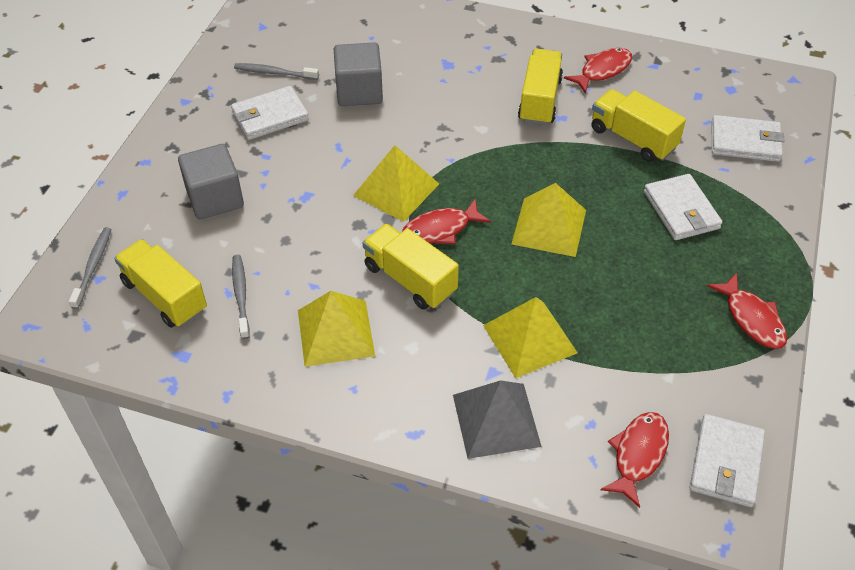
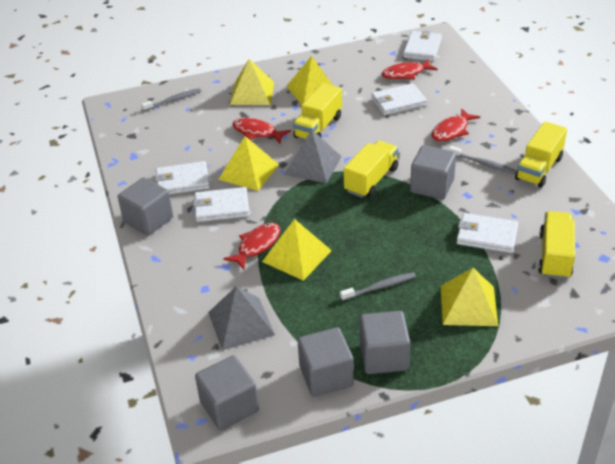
grey cube: [178,144,244,220] [334,42,383,106] = 2 -> [118,177,173,236] [195,355,259,431] [298,327,354,397] [360,311,410,374] [410,145,456,200] = 5
grey pyramid: [453,380,542,459] = 1 -> [208,286,275,350] [284,129,342,183] = 2
white wallet: [231,86,309,140] [644,174,723,240] [690,414,765,507] [712,115,784,162] = 4 -> [155,161,210,195] [193,187,249,222] [372,83,427,116] [403,30,442,61] [457,213,518,253] = 5
yellow pyramid: [298,291,375,367] [353,145,439,222] [483,297,578,378] [512,183,586,257] = 4 -> [218,136,279,191] [230,59,274,105] [262,219,332,281] [287,56,333,104] [441,268,498,326] = 5

